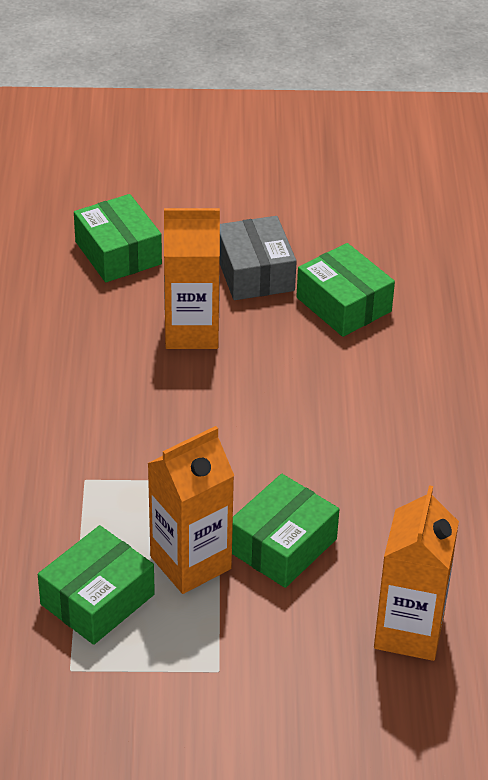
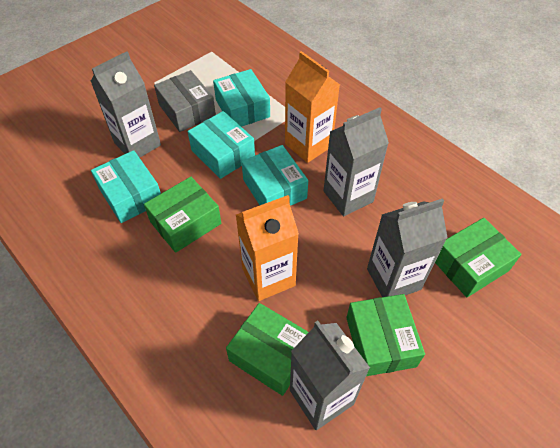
grey carton: none = 0 -> [91,51,161,158] [290,320,370,430] [323,107,389,216] [367,198,448,297] = 4
orange carton: [147,426,234,594] [164,208,220,349] [374,485,459,661] = 3 -> [236,195,299,301] [285,51,340,163] = 2
turquoise box: none = 0 -> [91,150,161,223] [188,111,255,179] [213,69,270,127] [242,145,308,206] = 4

